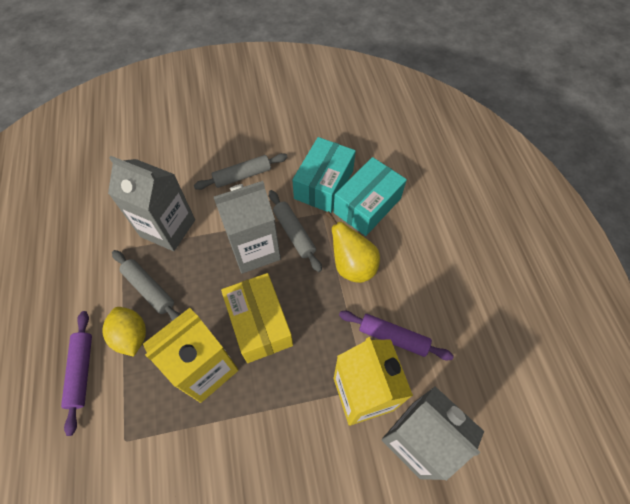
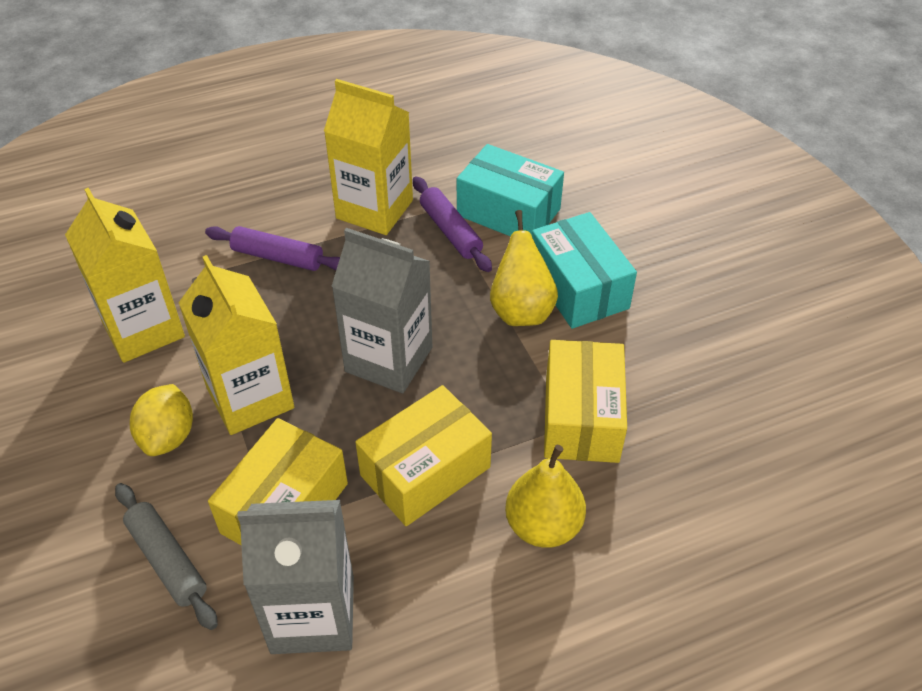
grey carton: [108,156,195,251] [214,181,281,274] [382,386,484,481] = 3 -> [237,500,354,654] [331,228,432,393] = 2
grey rolling pin: [112,250,181,321] [194,153,288,190] [269,190,322,272] = 3 -> [115,483,218,630] = 1
yellow box: [221,273,293,363] = 1 -> [208,418,348,545] [355,385,492,526] [544,340,627,463] = 3
yellow carton: [143,308,238,403] [334,337,413,426] = 2 -> [65,188,185,363] [178,255,294,435] [324,79,413,235] = 3
yellow pear: [325,211,380,283] = 1 -> [490,210,558,326] [505,445,586,548] = 2

